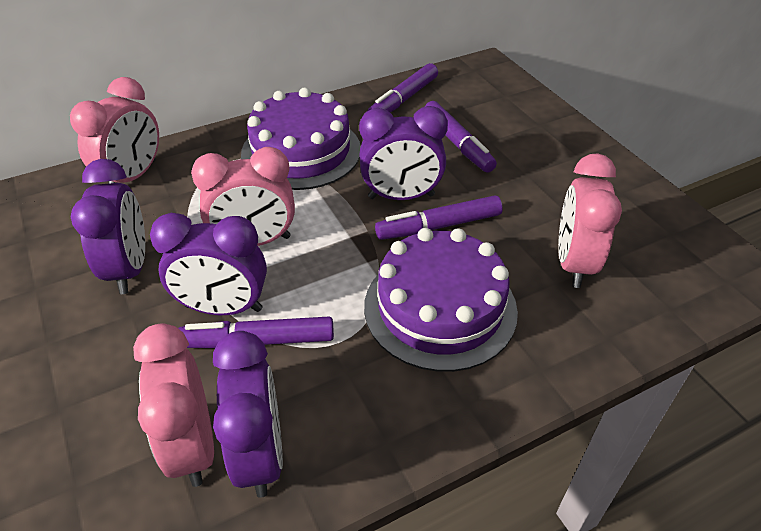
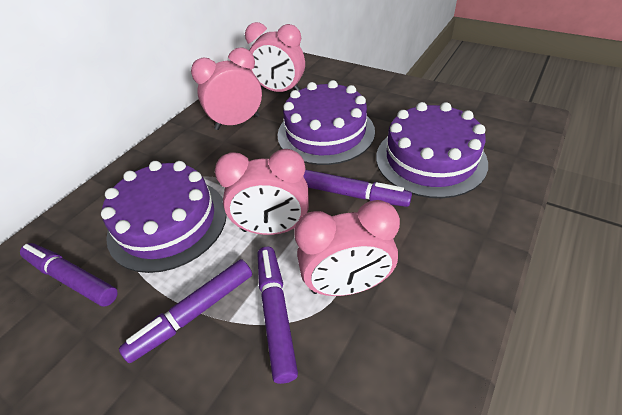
purple cake: [241,87,361,190] [364,228,518,372] = 2 -> [101,161,227,273] [277,80,375,165] [376,102,488,198] = 3
purple clock: [71,159,145,294] [150,213,267,315] [213,331,283,498] [359,106,448,200] = 4 -> none = 0

